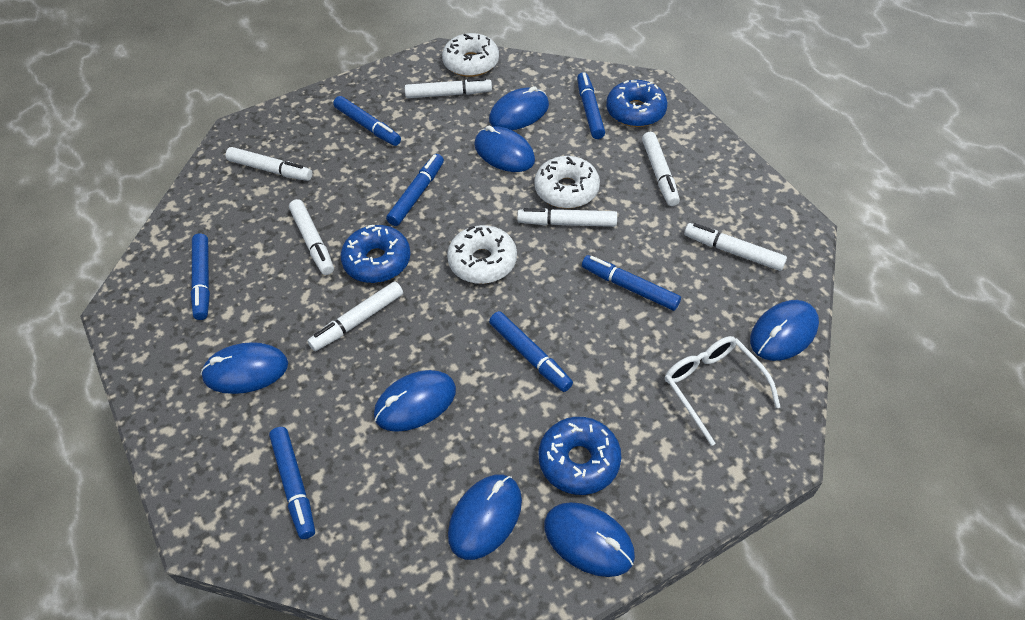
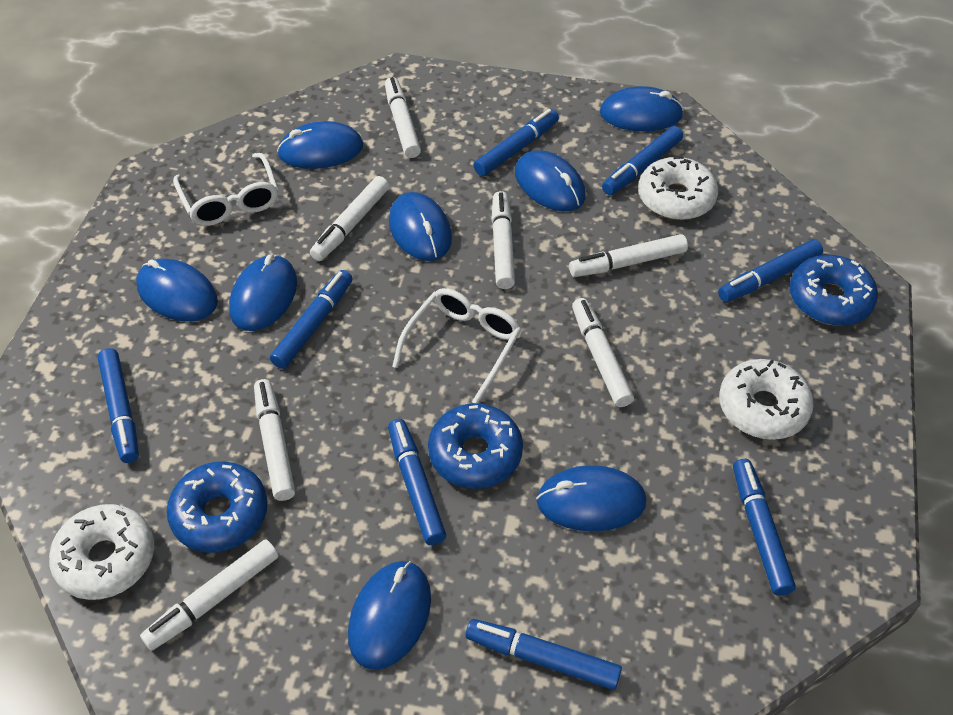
blue marker: [191,233,210,320] [269,427,315,539] [333,96,401,146] [386,154,444,226] [489,311,573,392] [577,72,605,139] [582,255,681,311] = 7 -> [97,348,139,463] [270,270,353,369] [388,419,446,545] [466,619,622,690] [473,109,559,176] [602,126,683,195] [718,239,823,302] [733,459,796,596] = 8
blue mouse: [201,342,288,394] [374,370,456,432] [448,474,522,560] [474,126,535,172] [489,86,549,130] [544,502,635,577] [750,300,819,361] = 7 -> [136,259,218,322] [229,254,297,331] [277,121,363,169] [348,561,431,670] [389,192,452,261] [515,150,586,211] [536,465,646,531] [600,86,684,131] = 8
white glasses: [665,336,780,446] = 1 -> [173,153,278,226] [392,288,521,404] = 2

